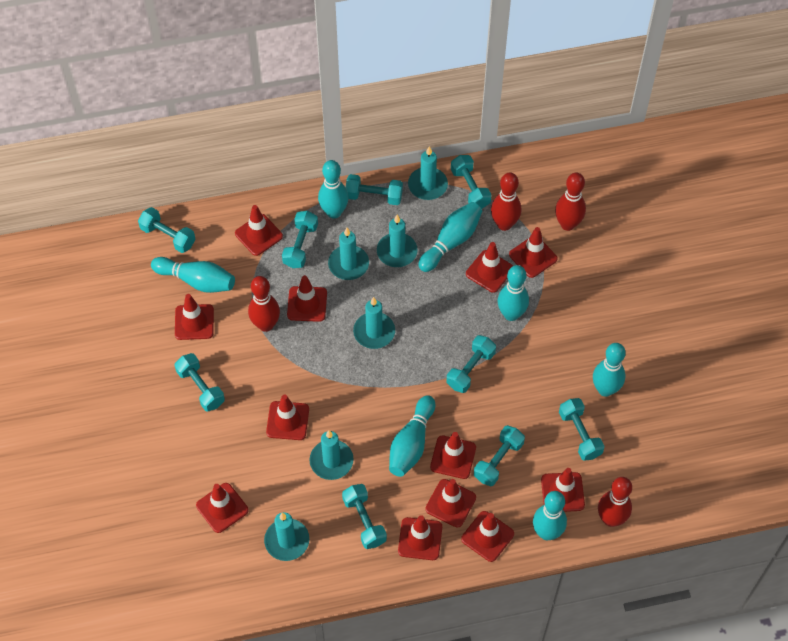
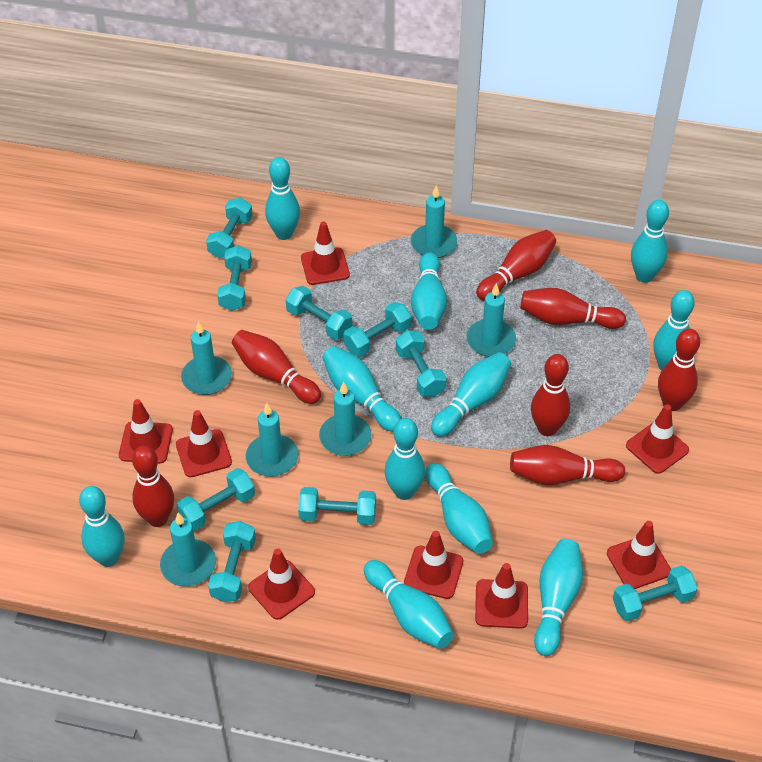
red bowling pin: [248,276,280,332] [491,172,521,231] [555,172,586,231] [598,477,632,527] = 4 -> [132,445,174,527] [232,330,321,404] [476,230,556,301] [510,445,625,485] [520,288,626,329] [531,354,570,436] [658,329,700,411] = 7
red traffic cone: [175,294,214,340] [196,483,249,533] [235,205,283,256] [266,395,309,440] [287,275,327,322] [398,515,442,560] [425,479,476,527] [430,432,476,479] [461,511,514,562] [466,242,513,293] [509,227,558,278] [541,468,585,512] = 12 -> [119,399,173,464] [176,410,232,477] [248,548,315,620] [301,222,350,285] [404,531,463,599] [475,563,528,629] [607,521,671,589] [626,404,689,474] = 8
turquoise bowling pin: [151,257,235,293] [318,160,348,219] [389,395,435,477] [418,202,482,272] [498,265,529,321] [533,491,567,540] [593,343,626,397] = 7 -> [79,486,125,567] [265,157,300,240] [323,346,401,432] [364,560,454,649] [384,418,425,500] [411,252,447,330] [425,463,493,554] [431,352,511,437] [534,539,583,656] [631,200,669,283] [653,290,695,371] = 11

